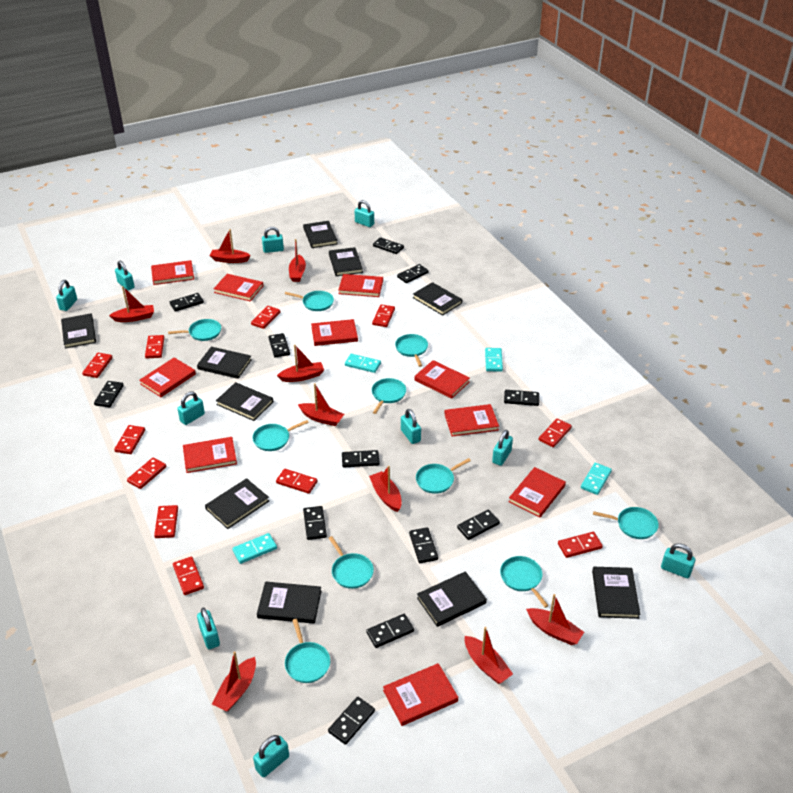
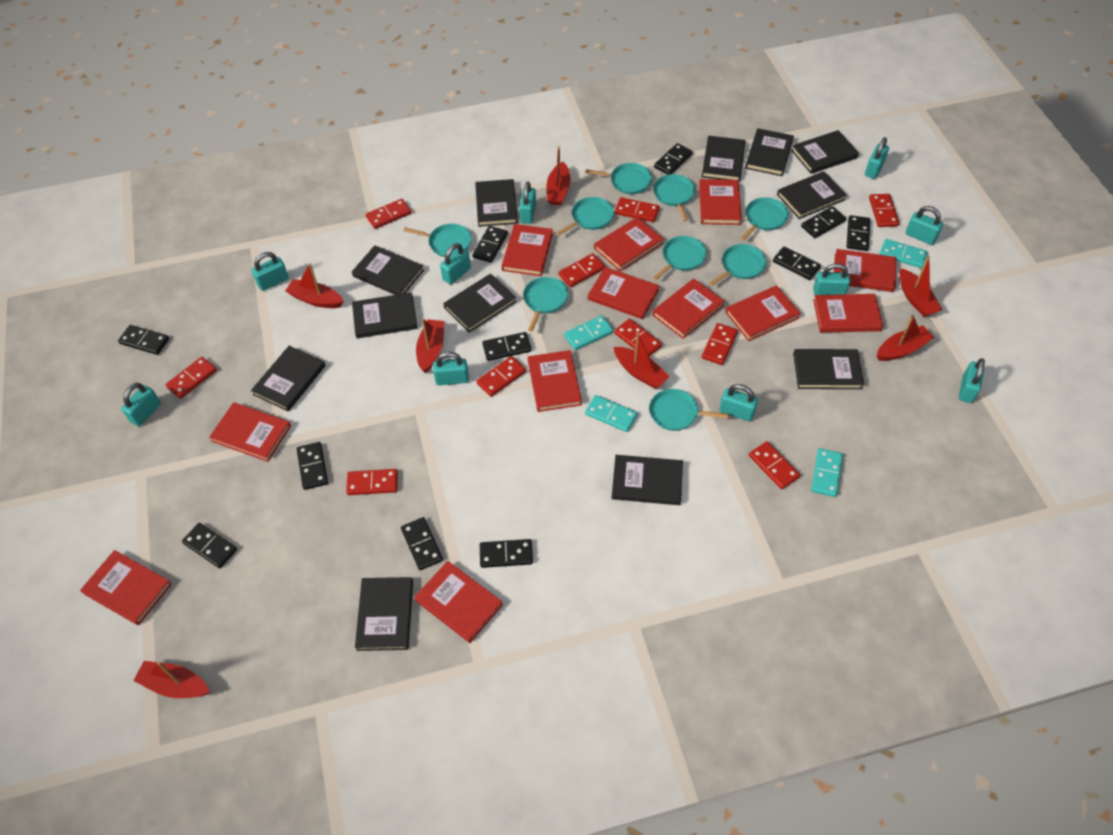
black book: [61,314,96,348] [197,347,252,379] [205,478,269,529] [216,382,273,421] [257,581,322,624] [303,221,338,248] [329,247,363,276] [413,282,462,316] [417,571,487,627] [592,567,640,619] = 10 -> [251,346,326,412] [352,245,424,295] [352,292,417,338] [355,577,413,651] [443,274,517,333] [475,179,518,227] [612,455,683,505] [702,136,745,182] [745,128,794,176] [777,171,847,219] [791,130,859,174] [793,349,864,389] = 12
black domino: [94,381,124,407] [170,293,204,312] [268,333,290,358] [303,506,327,540] [328,697,375,745] [342,450,380,467] [366,614,414,648] [373,237,404,254] [397,264,428,283] [409,527,438,563] [457,510,500,540] [504,390,539,406] = 12 -> [118,325,169,355] [182,523,237,568] [297,442,328,490] [401,517,443,570] [473,226,508,263] [480,539,533,568] [482,332,532,361] [654,143,693,175] [773,246,821,280] [801,206,846,238] [847,215,870,251] = 11
red boat: [109,286,154,322] [210,229,251,263] [212,651,256,711] [277,345,324,382] [289,239,306,282] [298,383,344,426] [369,466,402,512] [465,627,513,684] [526,594,584,645] = 9 -> [133,661,210,698] [285,263,344,308] [416,318,444,373] [547,146,570,205] [614,332,670,389] [877,315,934,361] [899,256,942,317] = 7
red book: [139,357,196,397] [151,260,194,285] [183,437,237,473] [214,274,263,302] [311,319,358,346] [338,274,383,297] [383,663,458,726] [414,360,470,399] [444,404,499,437] [508,467,566,518] = 10 -> [80,550,172,625] [209,402,291,462] [414,561,503,643] [501,224,553,276] [528,350,582,412] [588,267,659,319] [594,217,664,271] [652,279,725,339] [699,179,742,225] [725,285,801,341] [813,294,883,333] [834,249,896,292] = 12
red domino: [82,353,113,378] [114,425,145,454] [127,457,166,489] [145,335,165,359] [154,505,178,538] [173,557,204,595] [251,306,281,329] [276,469,317,494] [372,304,395,327] [539,418,572,447] [558,532,603,558] = 11 -> [165,357,217,399] [346,469,398,495] [366,199,411,229] [476,356,526,397] [559,253,605,287] [614,319,662,356] [615,197,660,222] [702,323,738,365] [749,441,800,489] [869,194,899,227] = 10
turquoise pan: [168,319,221,341] [252,420,309,451] [285,291,334,311] [285,619,330,683] [329,536,374,589] [372,378,406,414] [395,334,428,367] [416,458,471,494] [500,556,549,608] [593,507,659,539] = 10 -> [404,224,472,257] [523,277,568,332] [556,197,614,235] [585,163,652,194] [649,389,729,431] [653,174,695,221] [653,236,707,280] [709,244,766,286] [740,197,789,240] = 9

